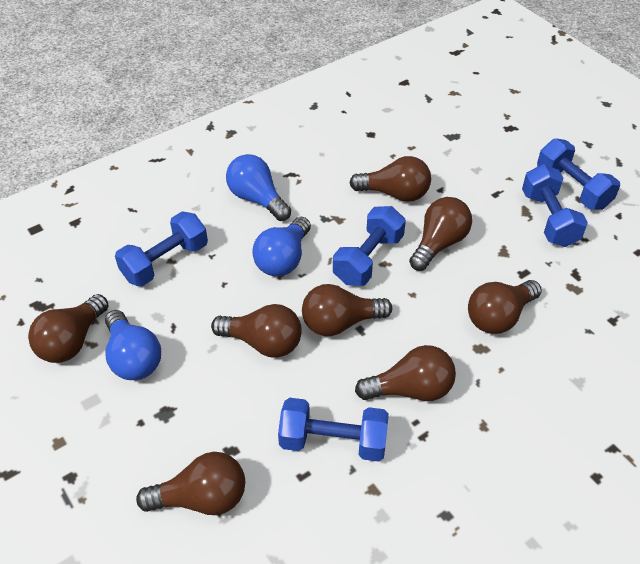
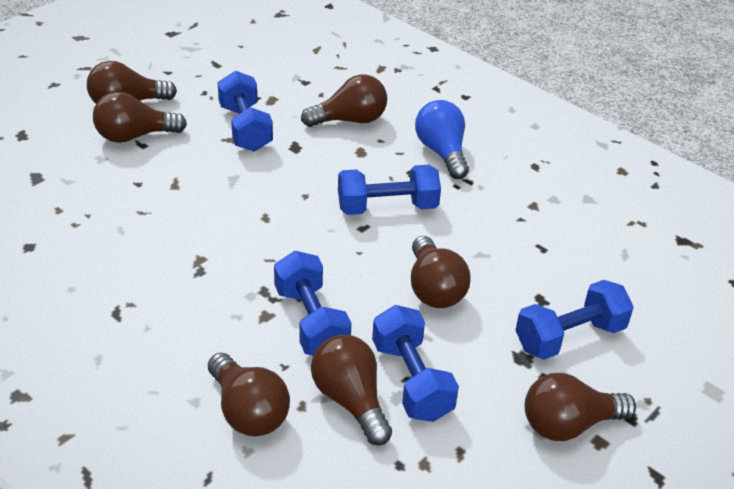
blue light bulb: [105,310,161,380] [226,154,291,221] [252,217,311,276] = 3 -> [415,100,469,179] = 1
brown light bulb: [28,294,109,363] [136,452,245,515] [211,304,302,358] [302,284,392,336] [350,156,431,202] [355,345,456,401] [409,197,472,271] [468,280,542,334] = 8 -> [87,61,177,103] [93,92,187,143] [208,353,290,436] [301,75,387,127] [311,335,392,445] [411,236,471,308] [525,373,636,441] = 7

